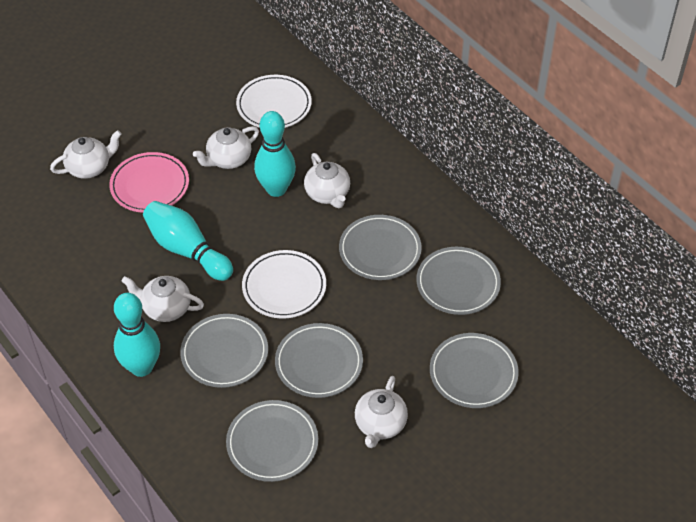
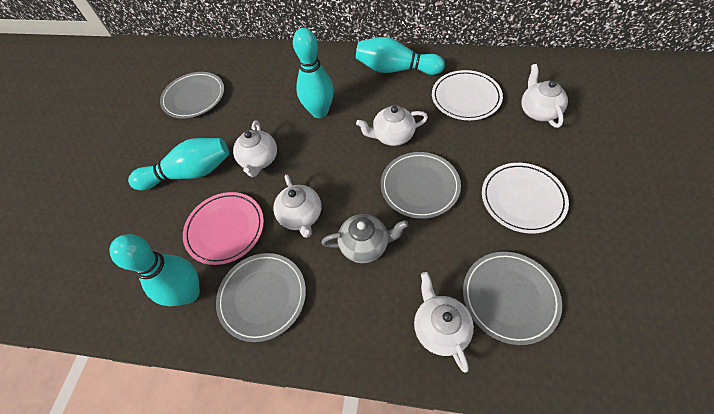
grey plate: [180,314,268,388] [226,400,318,482] [275,323,363,398] [339,215,422,280] [416,247,501,315] [430,333,519,408] = 6 -> [160,72,224,119] [216,253,306,342] [381,152,461,219] [463,252,562,345] = 4
grey teapot: none = 0 -> [322,214,408,263] = 1
turquoise bowling pin: [114,293,160,377] [143,201,233,281] [254,111,296,197] = 3 -> [109,234,200,306] [128,138,229,190] [293,28,334,118] [356,37,445,75] = 4

